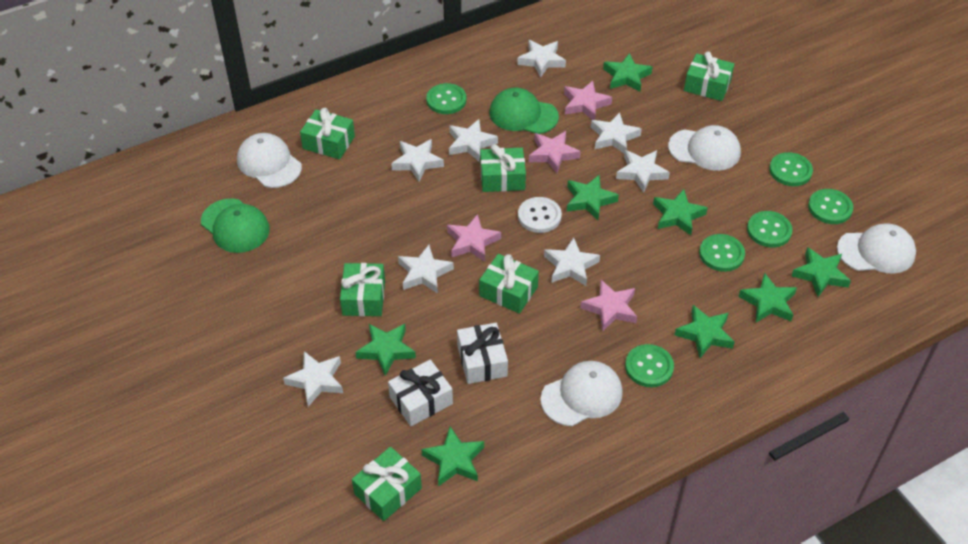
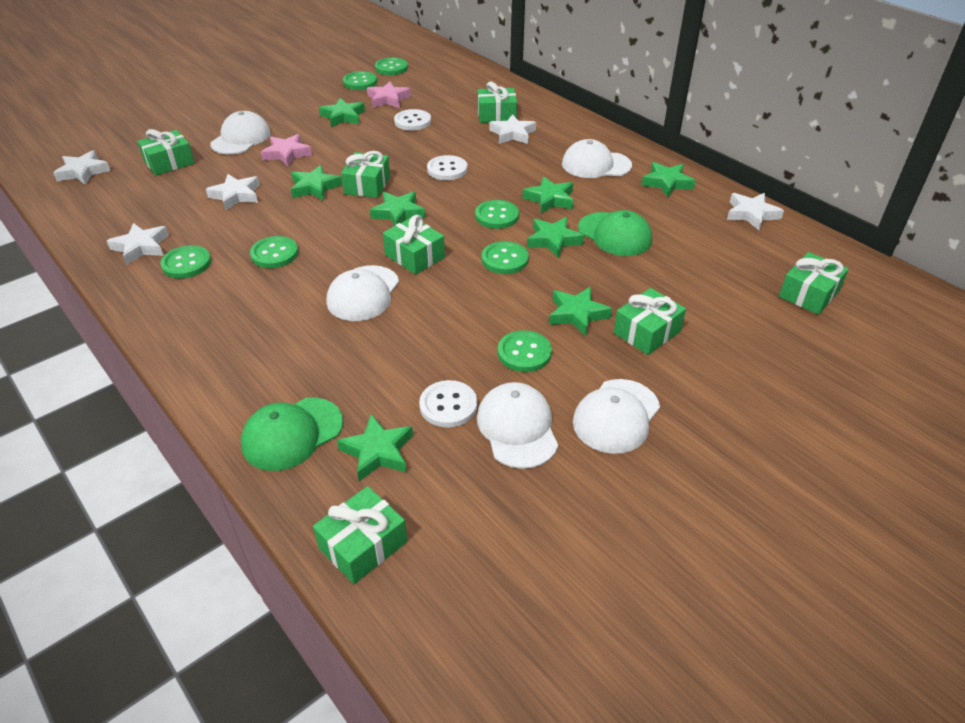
green button: [426,83,466,114] [625,344,674,387] [699,234,745,272] [747,211,792,247] [769,152,813,186] [808,189,853,224] = 6 -> [160,245,211,278] [250,236,298,268] [343,71,377,90] [375,58,408,75] [475,200,519,229] [482,241,529,274] [498,330,552,372] = 7
green gift: [300,108,355,159] [340,263,385,316] [352,447,422,521] [479,254,539,314] [480,144,526,192] [684,51,735,101] = 6 -> [137,129,195,176] [313,486,407,584] [341,151,390,198] [383,215,445,275] [478,82,517,123] [614,288,686,355] [779,252,849,315] = 7
pink star: [447,214,501,262] [529,131,581,173] [564,81,612,120] [580,280,637,331] = 4 -> [261,134,312,166] [367,81,411,108] = 2
white button: [518,197,562,233] = 1 -> [394,109,431,131] [419,380,477,428] [427,155,467,180] = 3
white cap: [237,133,302,188] [540,361,623,426] [668,125,741,171] [837,223,916,274] = 4 -> [210,111,271,154] [327,265,399,321] [477,382,558,469] [562,139,632,178] [573,379,660,454] = 5
white gift: [388,360,453,426] [457,323,508,384] = 2 -> none = 0
white star: [283,351,343,407] [391,139,444,182] [398,245,454,294] [449,119,498,162] [517,40,566,78] [544,238,600,286] [591,112,642,154] [616,150,670,193] = 8 -> [53,150,111,185] [107,223,169,265] [206,174,260,211] [489,114,536,144] [727,193,784,230] = 5

